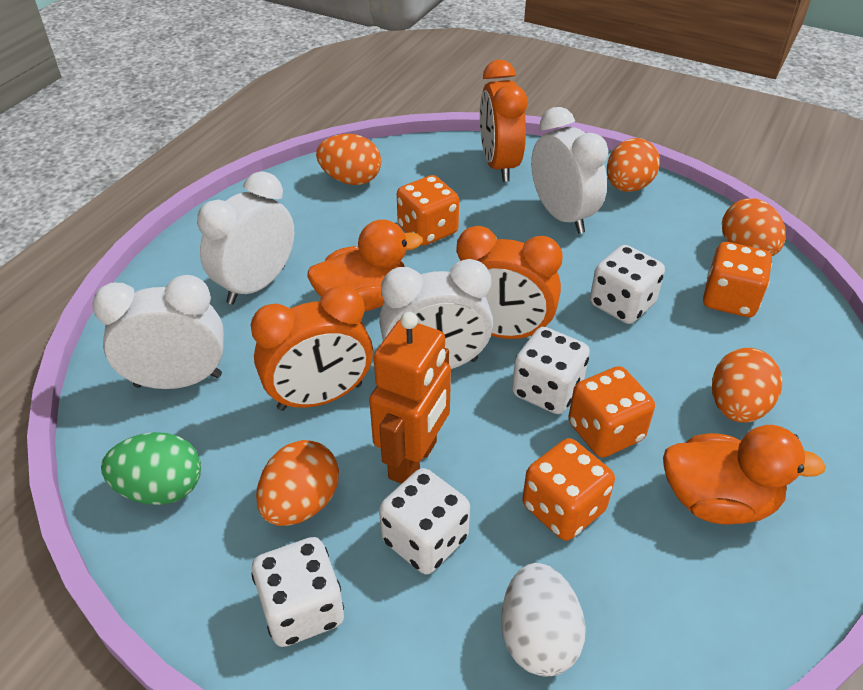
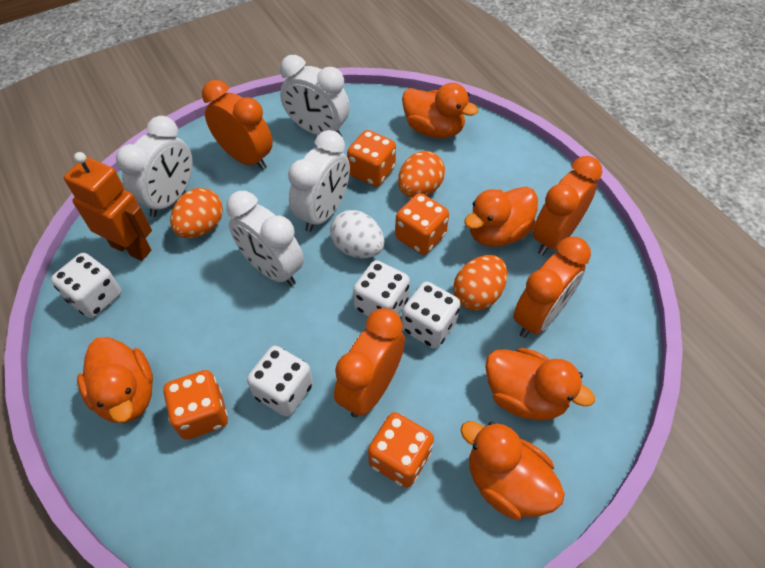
green egg: [101,432,201,505] = 1 -> none = 0
orange clock: [251,285,373,411] [456,226,563,339] [480,60,527,182] = 3 -> [202,80,273,170] [334,308,405,418] [513,237,591,338] [533,156,602,256] = 4
orange duck: [307,219,423,311] [663,425,826,525] = 2 -> [77,337,153,423] [402,83,478,139] [460,421,565,520] [464,187,538,246] [485,348,595,421] = 5
orange egg: [256,440,339,526] [316,134,381,185] [607,138,660,192] [712,348,782,423] [722,198,786,256] = 5 -> [170,188,223,238] [398,151,445,198] [453,255,507,310] = 3

